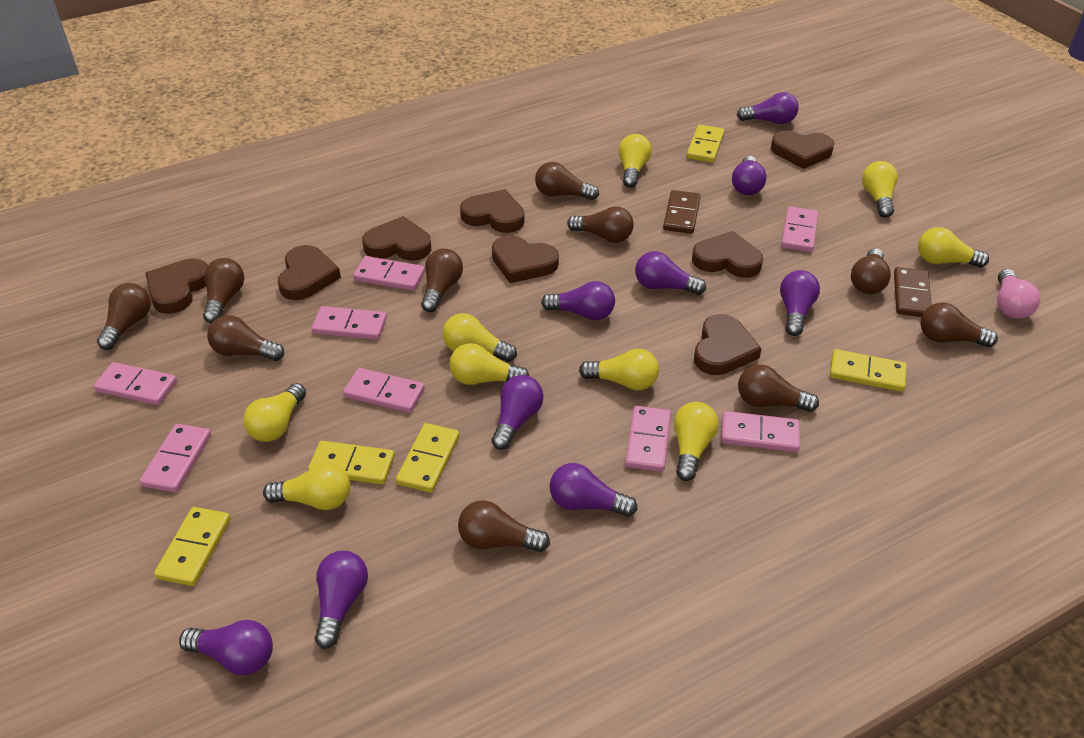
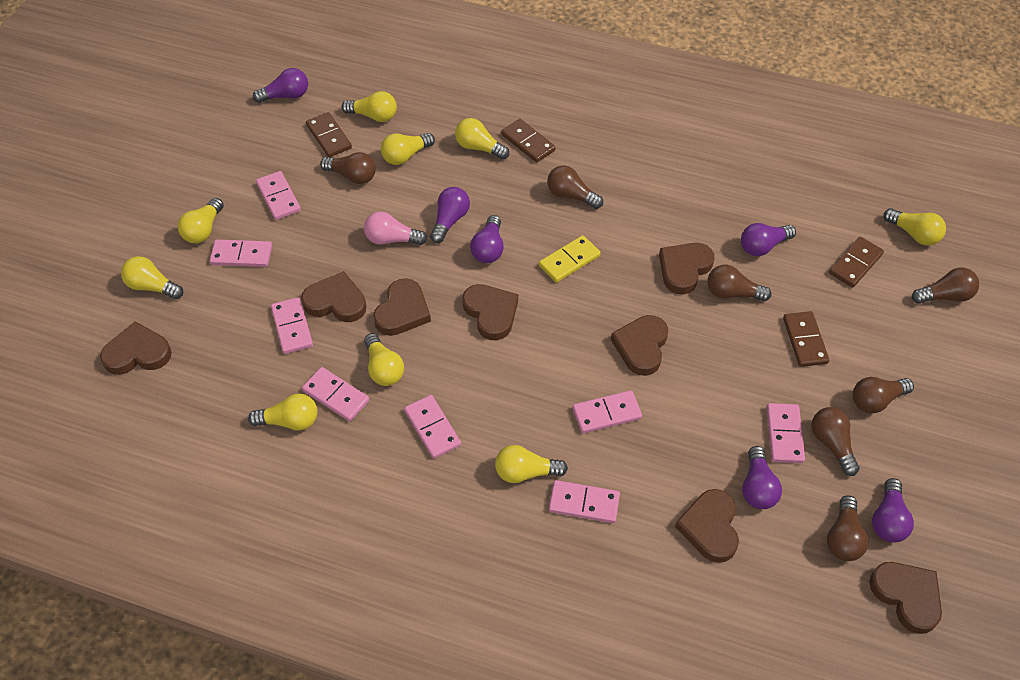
brown domino: [663,190,700,234] [894,267,932,317] = 2 -> [306,112,352,157] [501,119,556,163] [783,311,829,367] [829,237,884,288] = 4
brown light bulb: [97,283,151,350] [203,258,244,323] [207,315,284,361] [421,249,463,312] [458,500,550,552] [535,162,599,200] [567,206,634,243] [738,365,819,412] [851,248,891,294] [920,303,998,347] = 10 -> [320,152,376,184] [547,165,603,209] [708,265,771,301] [812,407,860,476] [827,495,869,561] [853,377,914,413] [912,268,979,304] = 7
purple light bulb: [179,620,273,675] [315,551,368,649] [491,375,543,450] [541,281,615,320] [550,463,637,517] [635,251,706,295] [732,156,766,195] [737,92,799,124] [780,270,820,336] = 9 -> [253,68,308,103] [430,187,470,243] [470,215,504,263] [741,223,796,256] [742,446,782,509] [872,478,914,542] = 6
yellow domino: [154,507,231,586] [308,441,395,484] [396,423,460,493] [686,125,725,163] [830,349,907,392] = 5 -> [539,235,601,283] = 1

